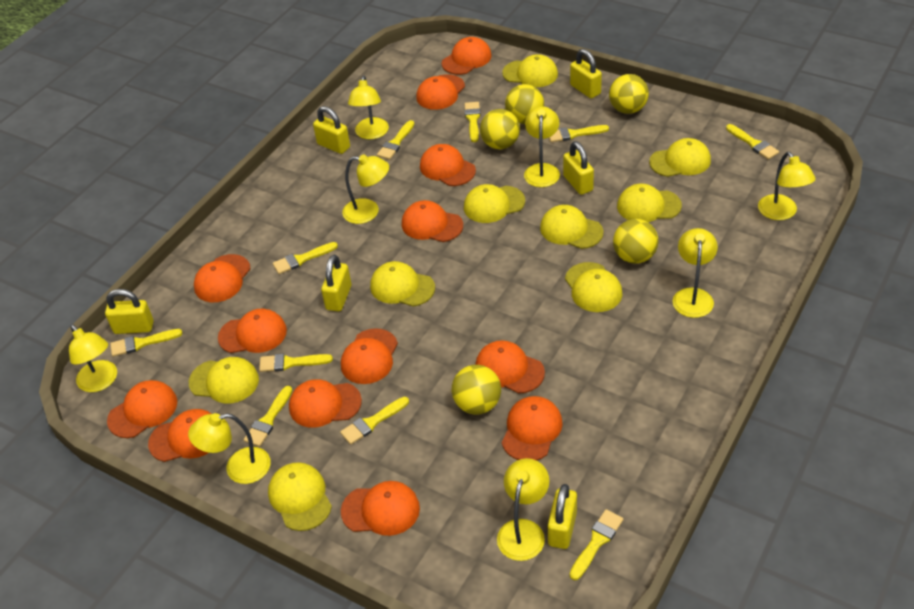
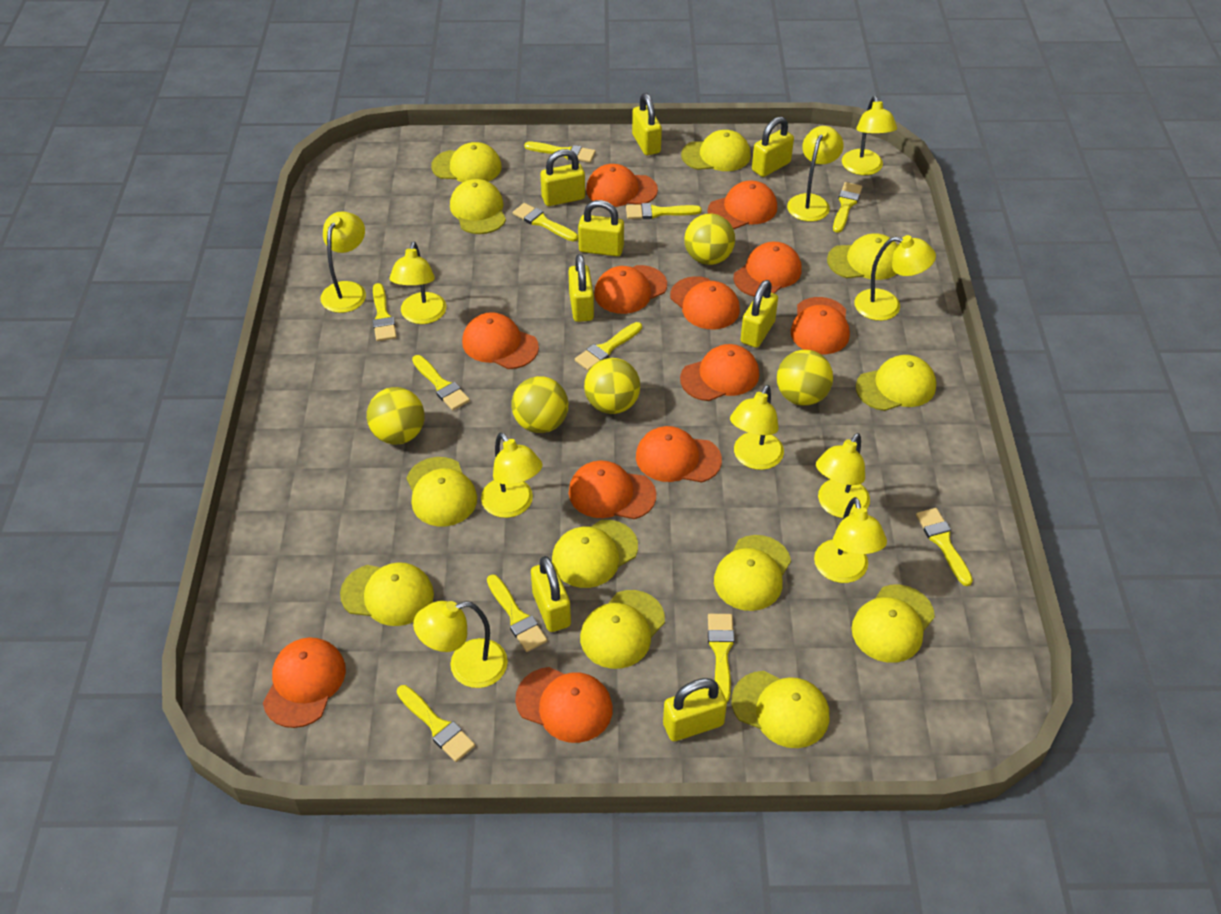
orange cap: [107,380,177,438] [148,409,212,462] [194,254,251,302] [218,309,287,353] [289,379,362,428] [341,328,398,384] [341,481,420,536] [402,200,463,242] [416,74,465,110] [420,144,476,186] [442,37,492,75] [476,340,545,394] [502,396,563,460] = 13 -> [263,637,346,728] [462,312,539,369] [515,667,613,743] [569,461,656,519] [586,164,658,207] [594,265,667,314] [636,426,722,482] [670,276,740,329] [680,344,759,401] [707,180,777,229] [733,242,802,297] [790,297,850,354] = 12
yellow brush: [110,329,183,357] [244,386,293,447] [259,354,333,372] [273,242,338,274] [340,397,409,445] [377,120,414,160] [465,102,481,142] [549,125,609,142] [570,509,624,580] [726,124,779,160] = 10 -> [373,283,397,341] [397,685,475,762] [412,355,470,410] [487,574,547,652] [513,203,578,242] [524,141,596,163] [575,322,642,371] [626,203,702,219] [708,614,734,702] [833,182,862,233] [916,508,973,586] = 11
yellow cap: [189,357,259,403] [268,462,332,531] [370,261,435,307] [464,184,525,223] [502,54,558,87] [540,205,603,249] [565,262,622,312] [617,184,682,222] [649,138,711,177] = 9 -> [340,562,434,626] [407,457,477,526] [431,142,502,183] [450,179,506,234] [552,520,638,588] [580,590,665,669] [681,130,751,171] [714,535,791,611] [732,671,829,748] [827,233,898,280] [851,584,935,663] [856,355,936,411] = 12
yellow lamp: [69,324,117,392] [188,413,271,484] [342,154,389,224] [348,76,389,139] [497,458,549,561] [524,106,560,187] [672,228,718,318] [758,152,816,220] = 8 -> [321,212,366,313] [389,242,446,324] [413,601,508,688] [481,432,543,518] [730,385,784,470] [787,126,843,222] [814,497,887,583] [816,433,870,518] [842,96,897,175] [854,235,936,321] = 10
yellow padlock: [105,289,154,334] [313,106,350,154] [321,255,351,311] [548,484,577,549] [563,141,594,195] [570,49,602,98] = 6 -> [531,556,571,632] [541,149,585,206] [569,254,594,322] [578,200,624,256] [632,93,662,155] [663,678,727,741] [740,280,778,348] [752,117,794,177] = 8

